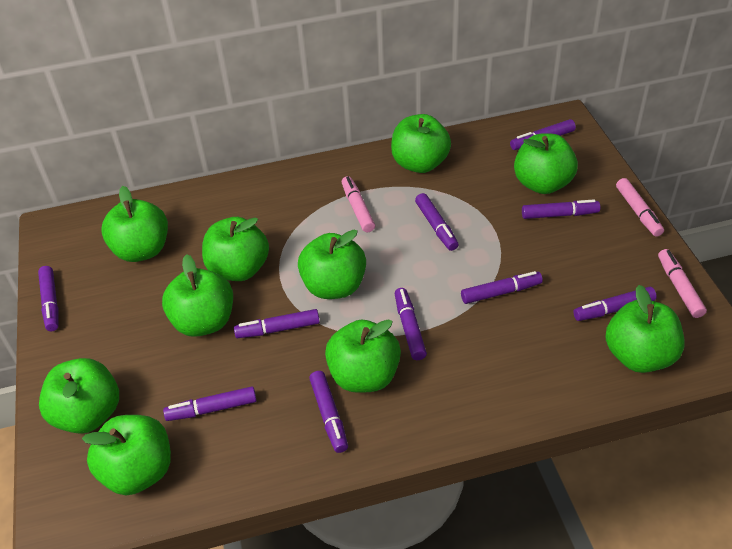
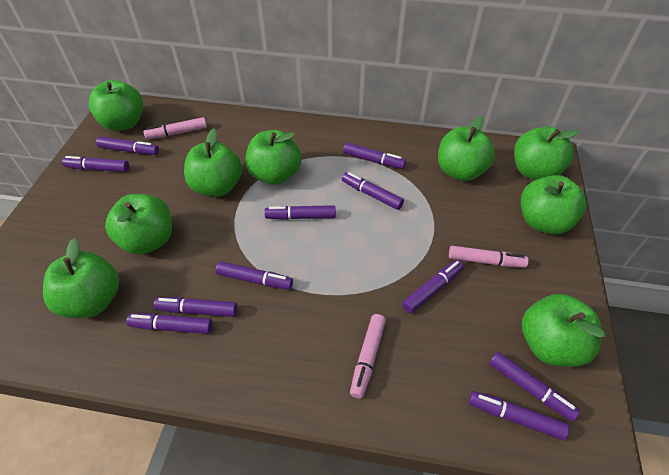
green apple: [39,358,119,434] [82,415,171,495] [101,186,168,262] [162,254,233,337] [202,217,269,281] [298,229,366,299] [325,319,401,393] [391,114,451,173] [514,133,578,194] [605,285,685,373] = 10 -> [43,238,119,318] [89,80,143,131] [105,194,172,255] [184,128,242,197] [245,130,302,185] [438,116,495,181] [514,127,580,180] [521,175,586,234] [522,294,606,367] = 9
purple marker: [38,266,59,331] [163,386,257,421] [234,309,320,338] [309,371,348,453] [395,288,427,360] [415,193,459,251] [461,271,543,304] [510,119,576,150] [522,199,600,219] [573,287,657,321] = 10 -> [62,156,129,172] [96,136,159,155] [126,314,213,334] [154,297,238,317] [216,261,293,290] [264,205,336,220] [342,172,404,210] [343,143,406,169] [402,260,464,313] [469,391,569,440] [489,352,580,422] = 11

